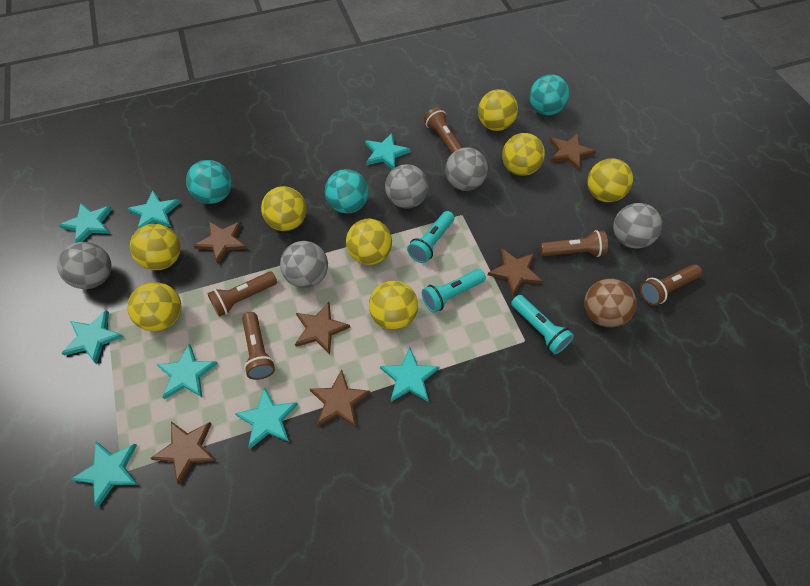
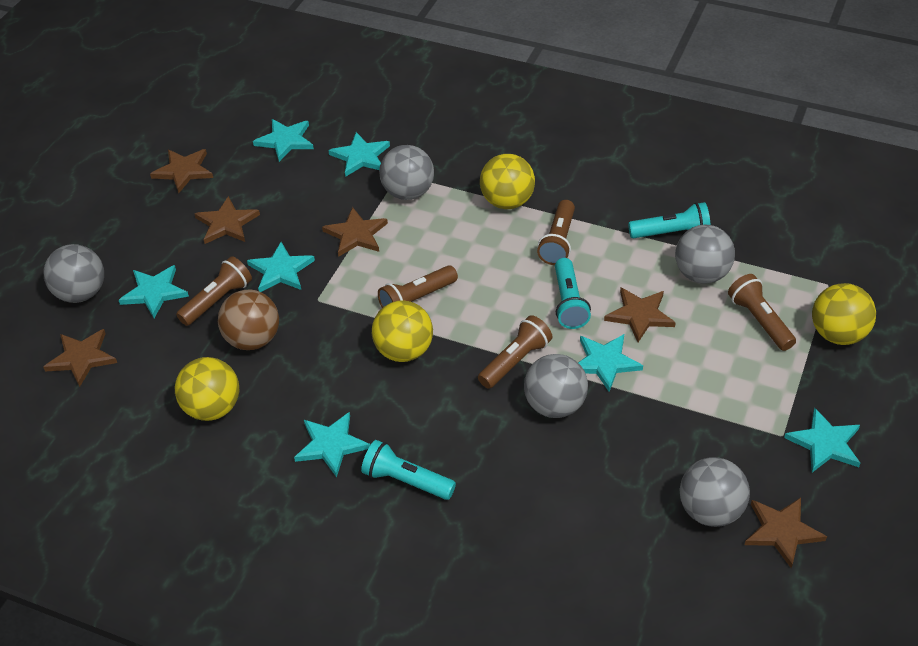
turquoise ball: [186,160,232,204] [325,169,369,214] [529,74,569,115] = 3 -> none = 0
turquoise star: [59,203,112,243] [61,310,124,364] [71,442,138,508] [127,191,180,230] [157,344,218,400] [235,387,298,449] [365,133,410,169] [380,347,439,402] = 8 -> [119,265,189,318] [247,242,315,292] [253,119,314,162] [294,412,370,477] [328,132,390,177] [578,334,643,392] [784,407,860,472] = 7
yellow ball: [127,282,181,331] [130,224,181,270] [261,186,307,231] [346,219,392,265] [369,281,418,330] [478,89,518,131] [502,133,545,176] [587,158,633,202] = 8 -> [175,357,239,421] [372,300,433,362] [480,154,535,209] [812,283,876,345] = 4

